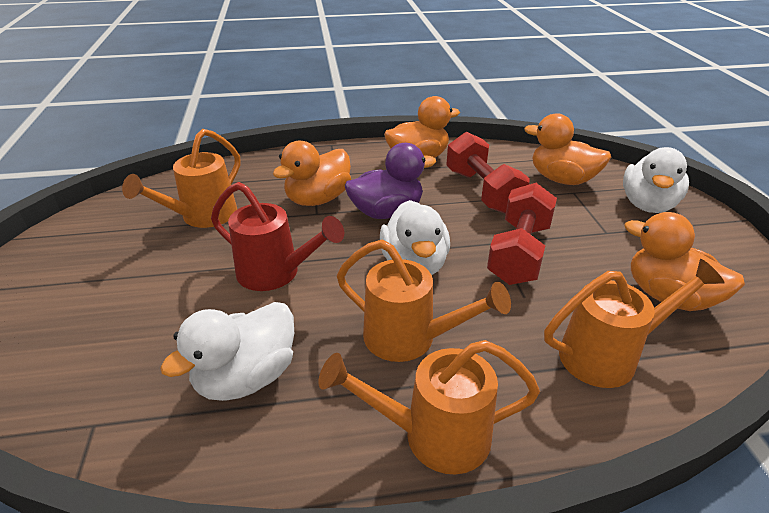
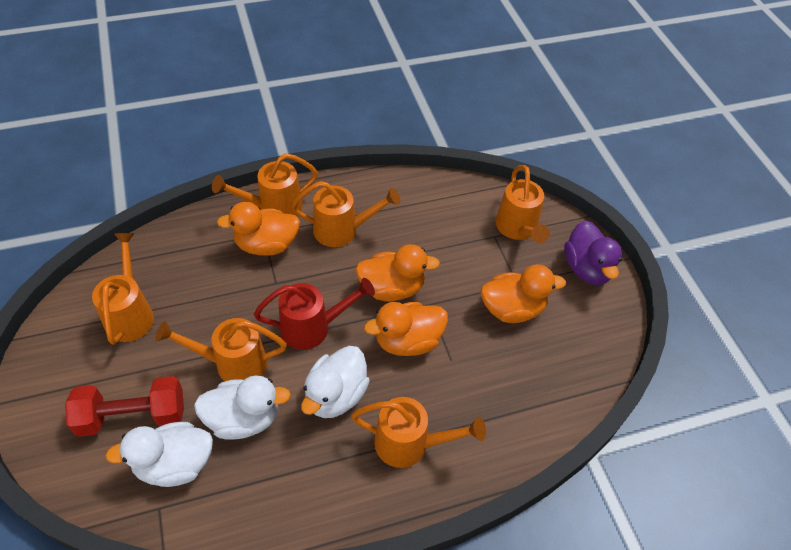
orange watering can: [122,129,240,228] [318,340,540,474] [337,240,511,362] [544,259,725,388] = 4 -> [92,233,154,344] [155,318,287,382] [212,153,318,216] [291,181,401,247] [351,397,486,468] [495,165,550,243] = 6
red dumbbell: [446,132,530,214] [487,183,557,285] = 2 -> [65,376,184,437] = 1

